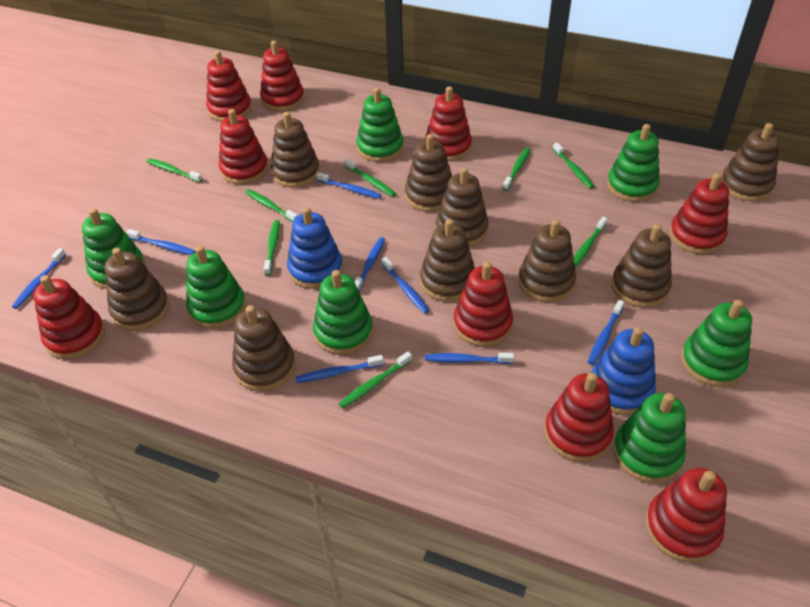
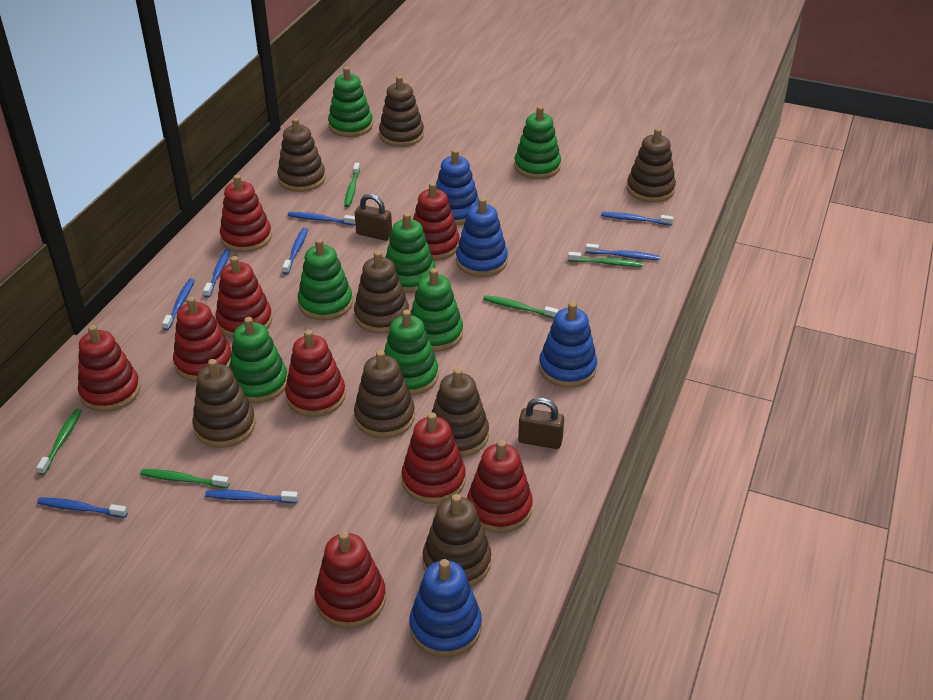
blue stacking toy: [287,207,343,289] [591,327,656,415] = 2 -> [409,559,482,657] [436,149,479,225] [456,198,508,277] [539,302,597,388] = 4
brown padlock: none = 0 -> [355,194,392,241] [518,398,564,449] = 2
brown stacking toy: [104,248,169,331] [232,305,295,391] [271,112,320,188] [405,134,452,212] [420,219,475,302] [436,167,489,246] [518,219,576,302] [611,224,672,308] [721,123,780,201] = 9 -> [192,359,255,448] [277,118,326,192] [354,251,409,333] [354,350,415,438] [379,76,424,147] [423,494,491,587] [432,368,489,457] [627,128,676,203] = 8
green toothbrush: [147,158,203,183] [245,189,298,222] [264,220,280,276] [339,351,412,409] [344,158,396,197] [503,147,531,191] [553,142,594,189] [574,217,607,268] = 8 -> [36,408,82,475] [140,469,230,488] [344,163,360,207] [483,295,559,318] [568,252,643,267] = 5

